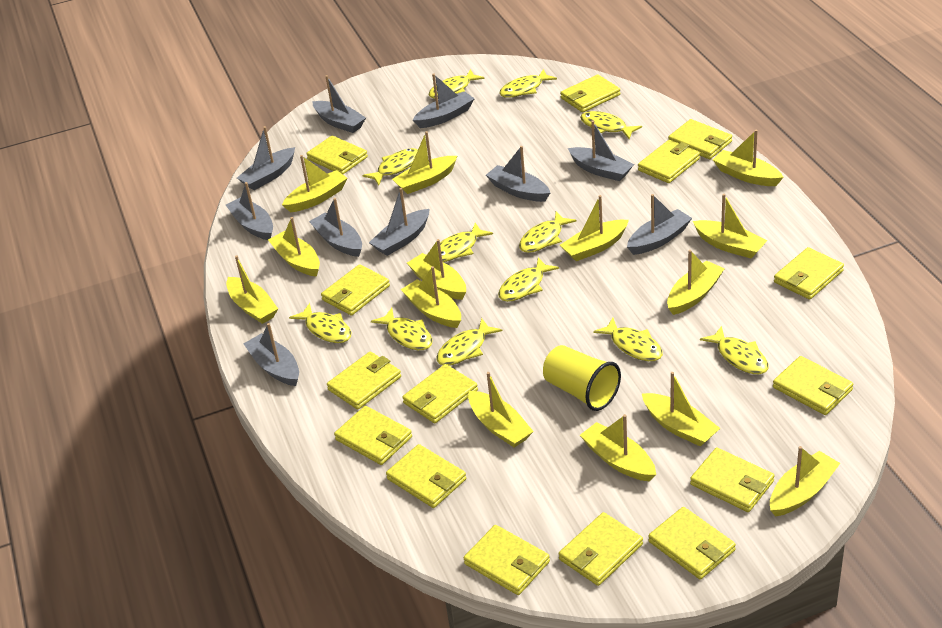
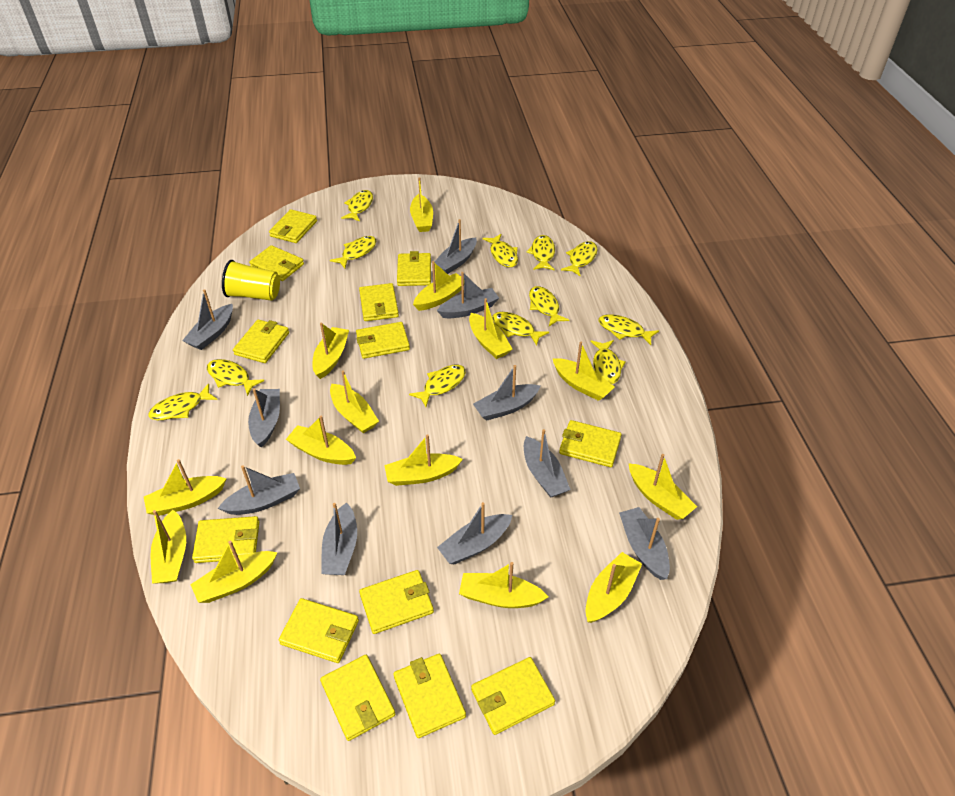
yellow wallet: [306,136,368,174] [321,264,390,316] [327,351,401,410] [334,406,412,465] [386,444,466,508] [402,364,478,423] [464,525,550,595] [559,512,643,586] [560,74,620,112] [638,140,700,183] [648,507,736,580] [668,119,732,159] [690,448,775,512] [773,356,853,415] [774,247,844,299] = 15 -> [192,516,259,563] [233,320,289,363] [249,245,304,281] [269,209,317,243] [279,598,359,663] [320,655,395,741] [356,322,410,359] [359,283,399,321] [359,570,434,634] [393,653,466,738] [397,251,431,286] [471,657,555,735] [559,420,622,467] = 13

